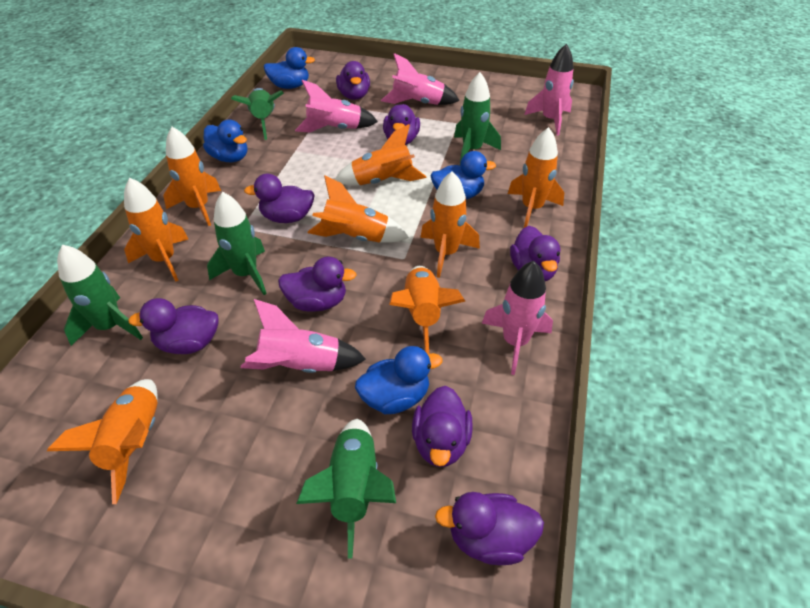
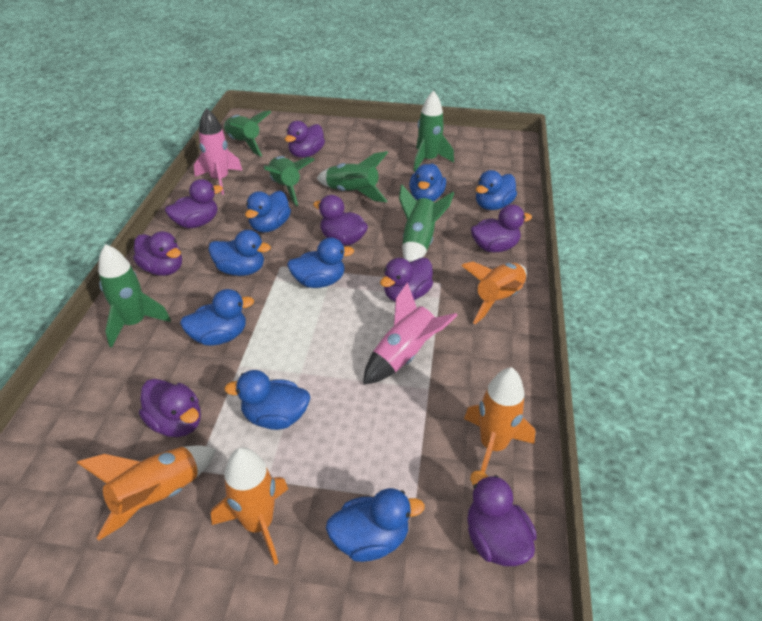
blue duck: [203,119,247,162] [264,47,315,89] [355,346,442,414] [431,151,496,199] = 4 -> [180,289,254,346] [209,230,271,276] [224,370,310,430] [245,191,291,233] [287,237,354,288] [326,488,425,562] [409,163,446,201] [476,170,517,210] = 8
green rocket: [57,245,143,346] [207,192,267,295] [231,88,284,140] [296,419,396,558] [454,72,501,162] = 5 -> [98,244,171,348] [224,111,271,157] [263,156,315,206] [317,151,388,203] [399,184,454,262] [413,91,454,171] = 6
orange rocket: [47,379,158,504] [124,178,188,282] [163,127,221,226] [308,175,409,243] [335,124,427,185] [389,266,465,354] [420,171,480,278] [508,127,564,228] = 8 -> [77,445,216,541] [211,447,288,565] [461,262,527,324] [464,367,535,473] = 4
pink rocket: [241,299,366,373] [295,80,378,133] [381,53,460,105] [482,261,553,375] [524,44,574,135] = 5 -> [194,108,243,195] [363,282,458,385] = 2

